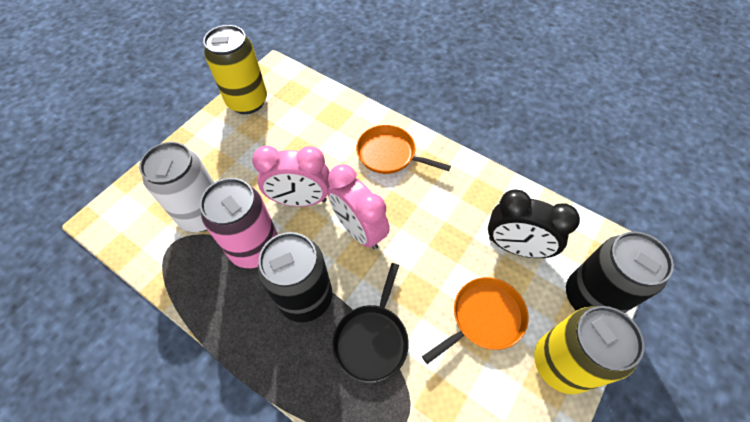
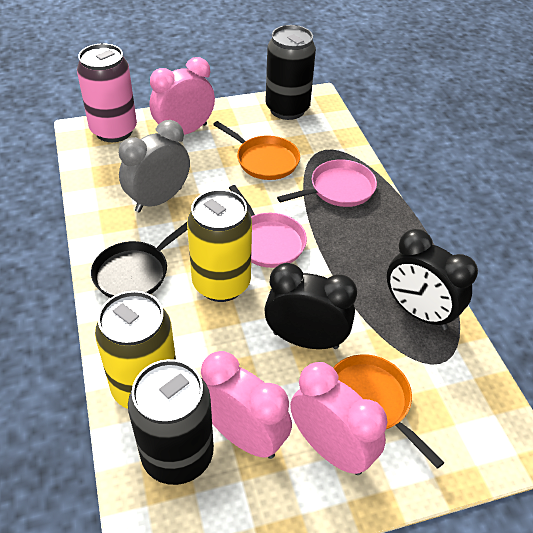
black clock: [488,189,580,258] = 1 -> [264,263,357,349] [387,229,478,330] = 2
grey clock: none = 0 -> [119,120,190,212] = 1
pink clock: [252,146,329,207] [328,165,390,249] = 2 -> [150,57,215,135] [201,351,292,459] [290,362,387,475] = 3
pink pan: none = 0 -> [229,185,307,268] [277,160,377,207] = 2
white can: [139,142,214,232] = 1 -> none = 0

